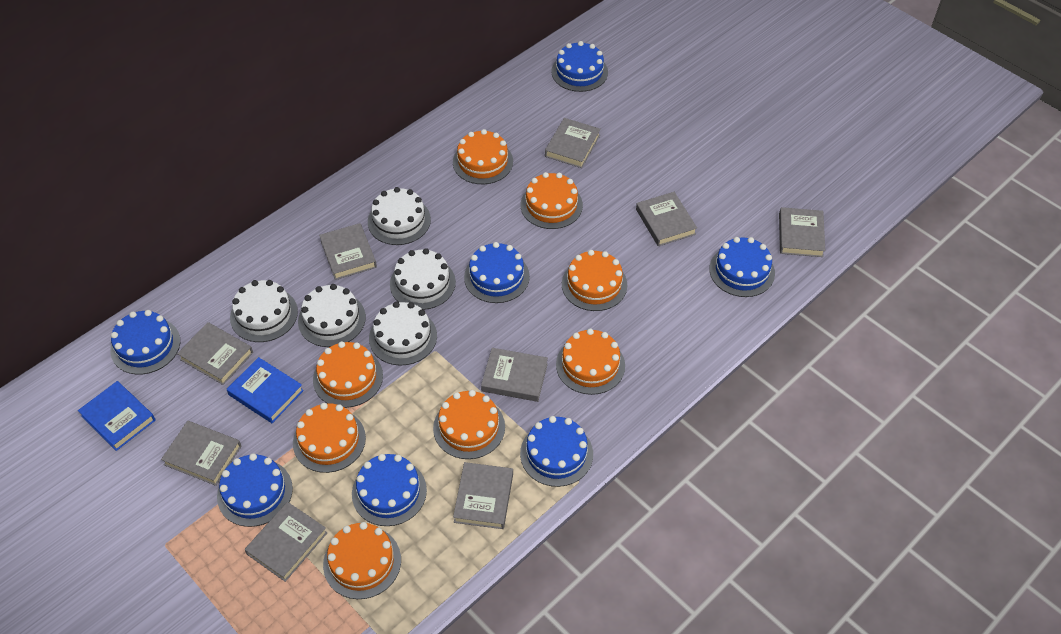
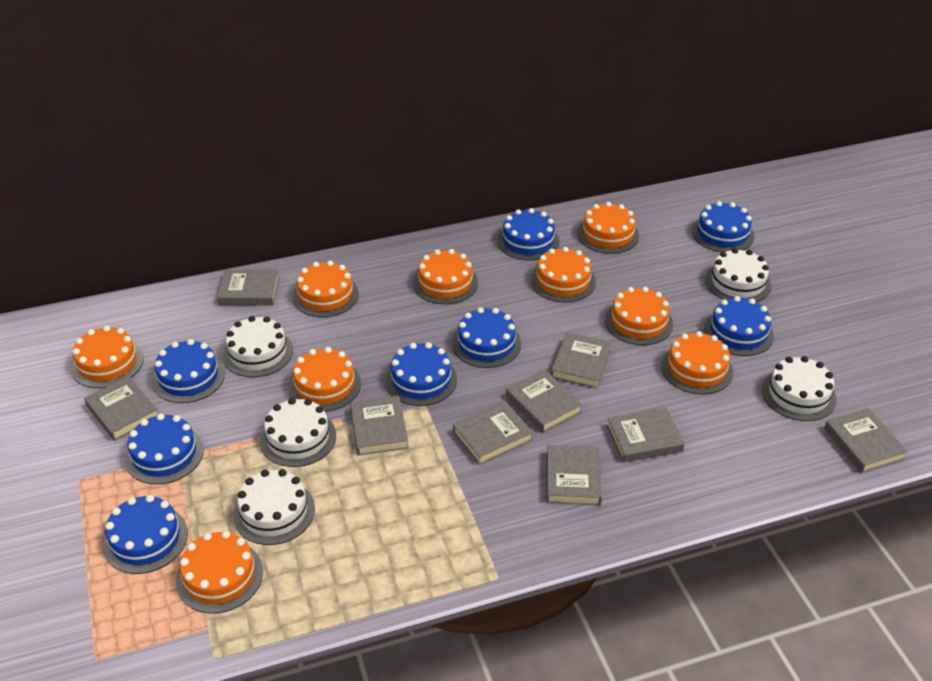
blue book: [78,381,156,451] [227,357,304,423] = 2 -> none = 0
blue cake: [110,310,180,374] [217,453,293,527] [352,454,427,526] [464,242,530,303] [520,416,593,487] [551,41,608,92] [709,237,775,297] = 7 -> [103,495,188,574] [125,413,204,484] [152,339,225,403] [385,342,457,406] [452,307,521,368] [497,208,560,260] [692,201,754,252] [704,296,774,356] = 8
orange cake: [293,403,366,473] [313,341,383,408] [323,522,401,599] [433,390,505,459] [453,129,513,184] [521,172,583,229] [556,328,625,395] [562,250,627,311] = 8 -> [71,325,144,388] [176,531,263,613] [288,347,361,411] [292,260,359,317] [413,249,478,304] [531,247,596,303] [577,202,639,254] [605,287,673,345] [661,331,733,394] = 9

